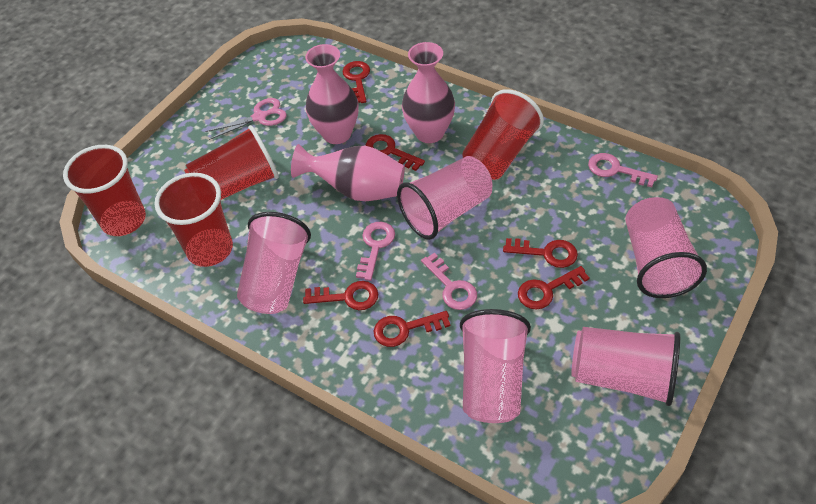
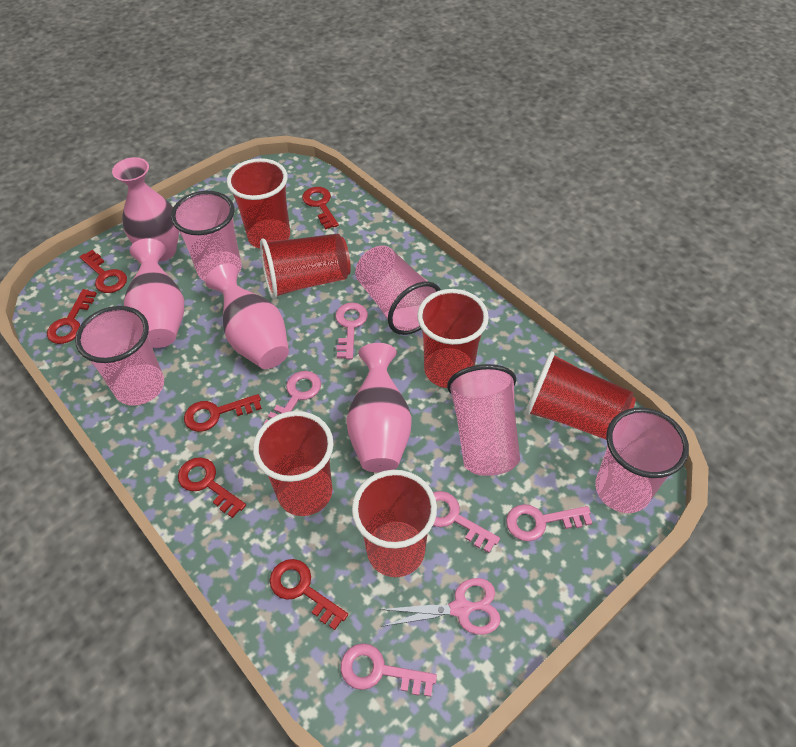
pink key: [356,222,395,281] [421,253,477,310] [588,153,658,187] = 3 -> [264,371,321,424] [335,302,368,359] [341,643,437,697] [433,491,500,553] [506,504,592,541] = 5
pink vase: [291,144,405,201] [305,44,359,144] [402,42,455,143] = 3 -> [112,157,179,262] [124,238,184,348] [205,263,289,369] [346,343,412,473] = 4
red cup: [63,145,146,236] [154,173,233,267] [184,125,279,200] [462,89,544,180] = 4 -> [227,158,290,249] [253,411,333,516] [260,234,351,299] [352,470,437,577] [417,289,489,388] [525,351,636,439] = 6

